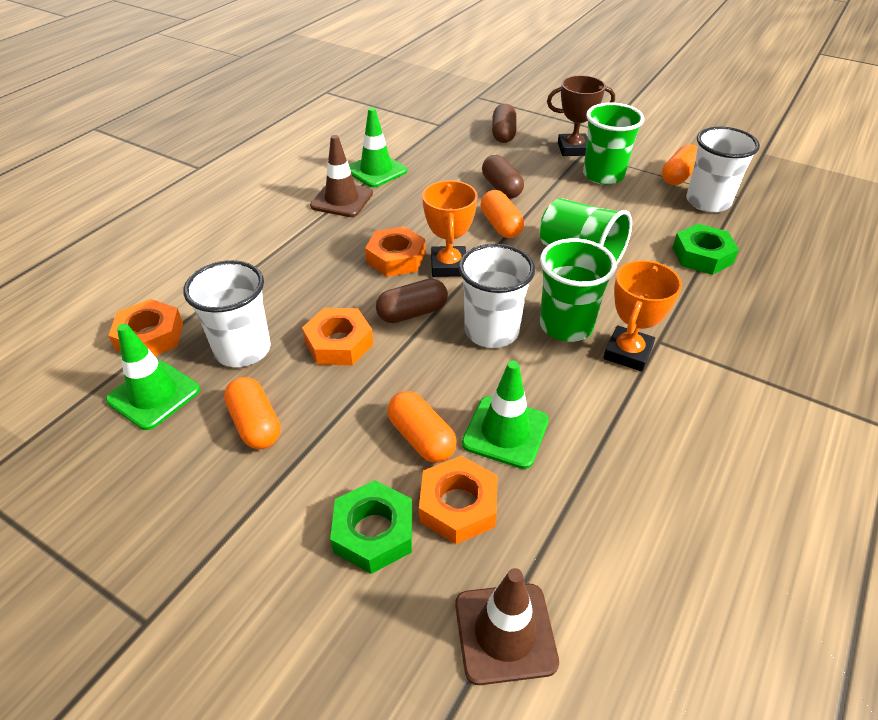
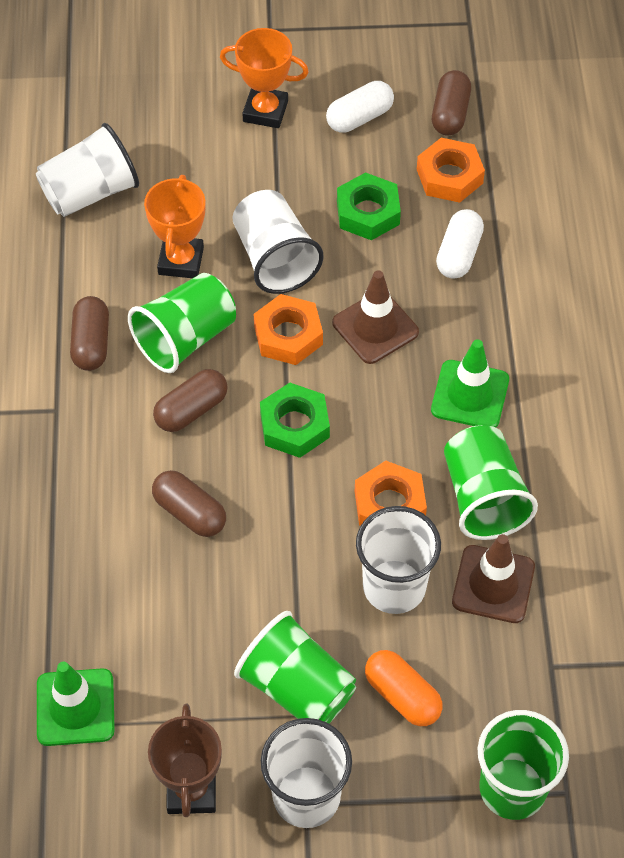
brown capsule: [376,279,448,323] [482,155,524,199] [492,104,517,143] = 3 -> [70,296,109,371] [152,470,226,537] [153,369,228,432] [432,70,471,136] = 4
green cup: [540,198,632,264] [540,238,617,342] [583,103,644,185] = 3 -> [128,273,236,373] [234,611,356,724] [444,425,538,540] [478,710,569,820] = 4
green traffic cone: [106,324,200,430] [349,107,407,187] [462,361,549,469] = 3 -> [37,662,115,746] [431,339,509,427] = 2
orange capsule: [224,377,281,449] [387,391,457,463] [480,190,524,238] [662,144,697,185] = 4 -> [365,650,442,726] = 1
orange nut: [108,299,183,356] [302,308,374,365] [365,226,425,277] [419,456,497,544] = 4 -> [254,294,323,365] [355,461,427,526] [417,138,485,203] = 3
white capsule: none = 0 -> [326,81,394,133] [436,209,484,279] = 2
white cup: [183,260,271,367] [458,244,535,348] [686,127,760,212] = 3 -> [36,123,139,217] [232,190,323,294] [261,718,352,828] [356,506,441,614] = 4

